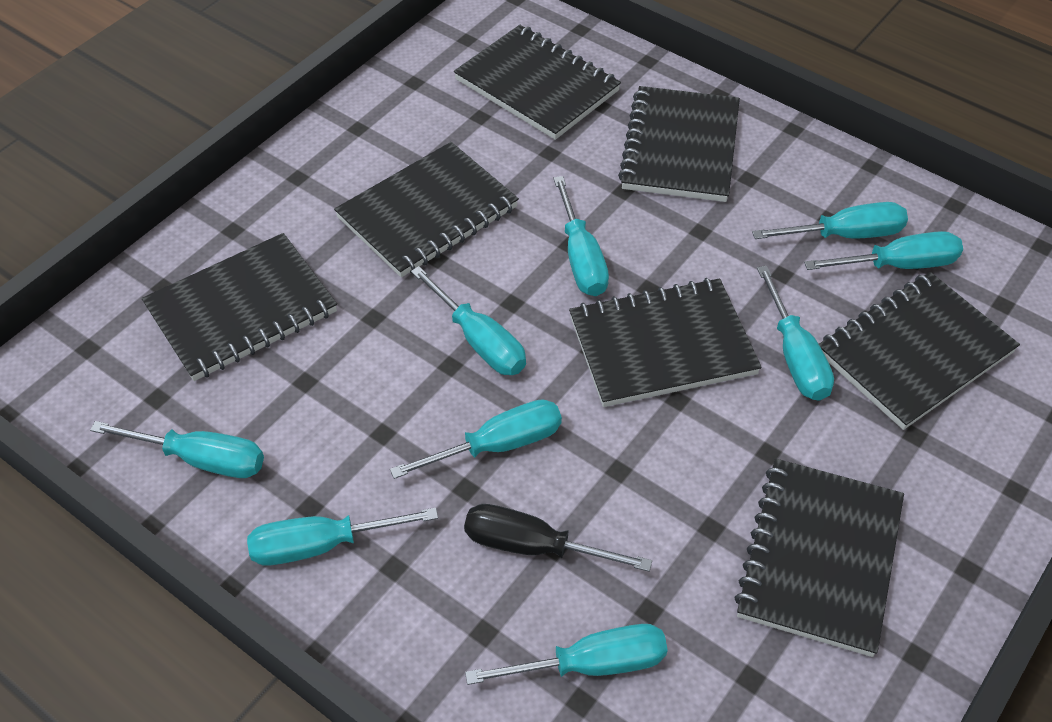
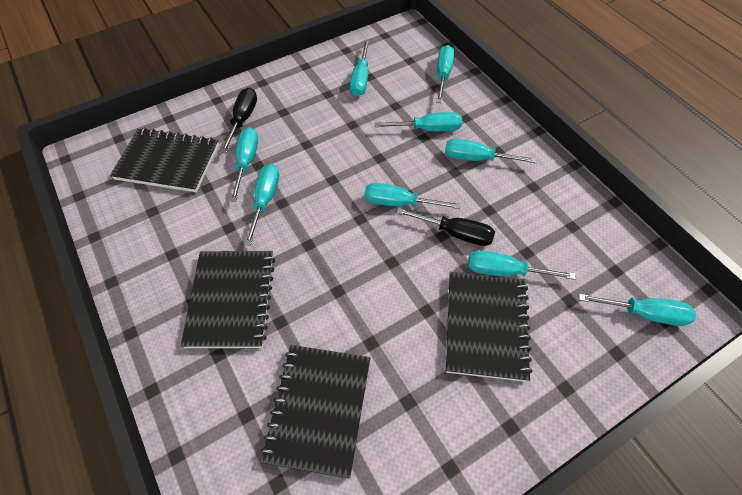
black notebook: [142,233,337,381] [334,142,519,277] [454,25,621,140] [569,278,762,407] [618,86,740,202] [734,458,904,657] [819,272,1020,430] = 7 -> [110,128,219,192] [181,251,275,348] [260,345,370,479] [446,271,532,382] = 4
black screwdriver: [464,504,652,572] = 1 -> [220,88,257,154] [396,208,495,246] = 2

